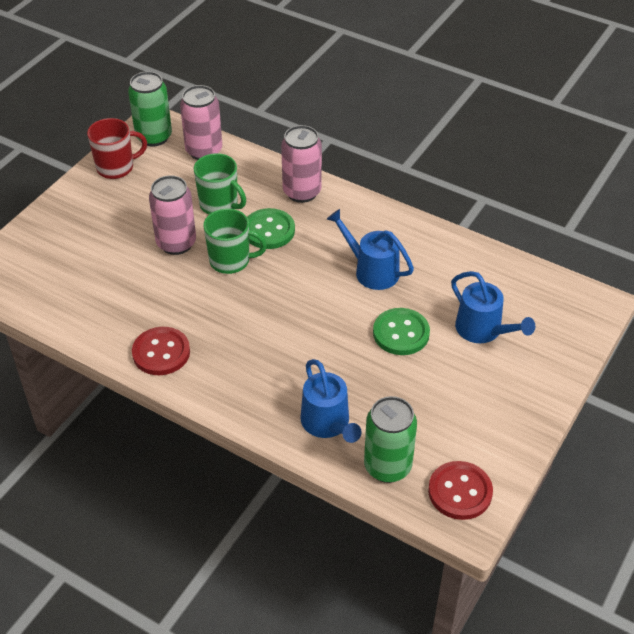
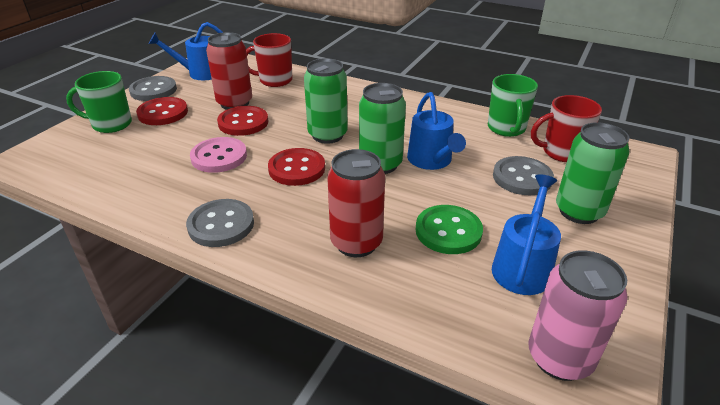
green button: [247,208,295,249] [373,308,430,355] = 2 -> [416,205,483,254] = 1
green can: [128,71,172,147] [364,396,417,483] = 2 -> [304,58,348,144] [359,83,406,174] [556,122,629,224] = 3
grey button: none = 0 -> [129,76,177,101] [186,199,254,247] [493,156,554,195] = 3
pink button: none = 0 -> [190,137,247,173] = 1
pink can: [149,175,196,255] [180,85,222,160] [281,125,322,203] = 3 -> [529,250,628,381] = 1
red button: [132,327,190,375] [428,461,493,520] = 2 -> [136,97,188,125] [217,106,268,136] [268,148,325,186] = 3
red can: none = 0 -> [206,32,252,110] [327,149,385,257] = 2
red mug: [87,118,147,179] = 1 -> [246,33,292,87] [531,95,602,162] = 2

